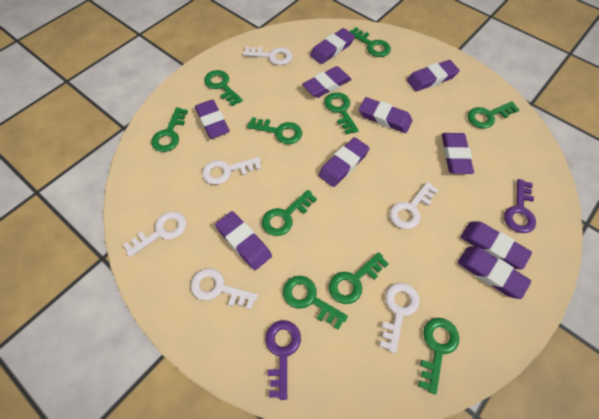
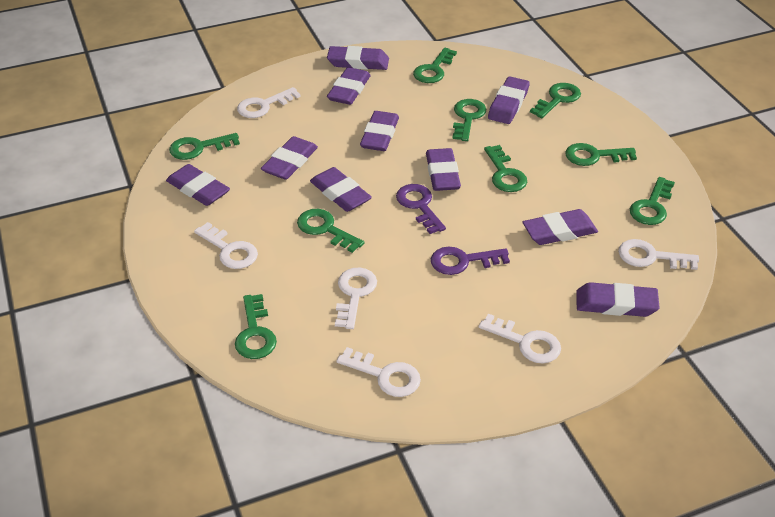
green key: [151,107,188,152] [204,70,243,106] [247,117,302,144] [262,190,317,236] [283,276,348,330] [324,92,359,135] [329,252,389,304] [349,27,391,57] [418,318,459,395] [468,101,519,128] = 10 -> [169,133,240,160] [235,294,277,359] [297,209,364,253] [413,48,457,83] [452,99,486,141] [484,145,527,192] [530,83,581,118] [565,143,637,166] [630,177,675,225] = 9

